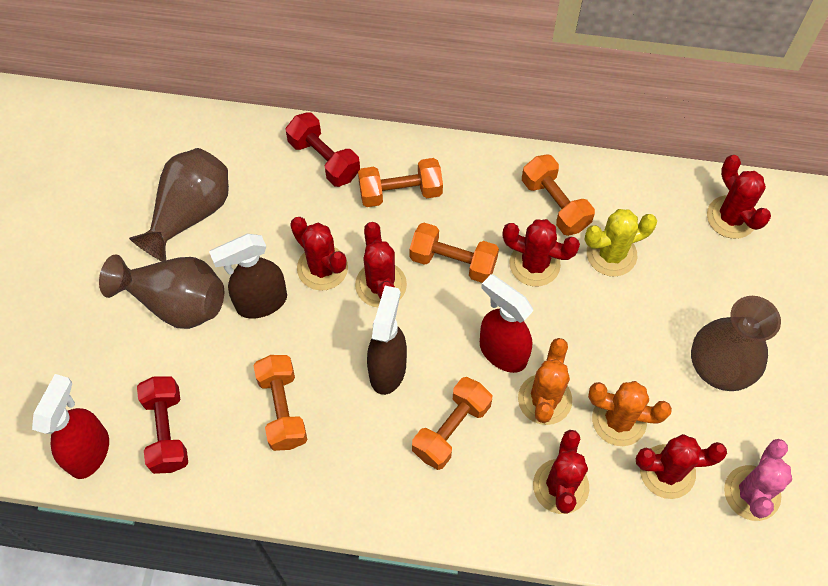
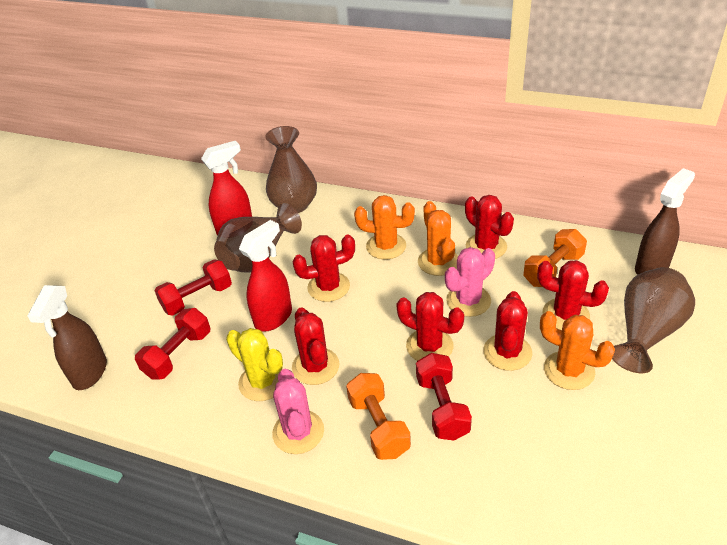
orange cactus: [518,338,572,425] [588,381,672,446] = 2 -> [354,195,415,259] [418,201,458,276] [540,311,615,390] = 3
orange dumbbell: [254,355,307,451] [358,158,443,207] [410,223,499,283] [412,377,492,470] [522,154,595,236] = 5 -> [346,373,411,460] [523,229,587,287] = 2
pink cactus: [724,439,792,521] = 1 -> [272,369,324,454] [445,247,495,317] = 2
red dumbbell: [137,376,188,474] [285,112,360,187] = 2 -> [135,308,210,380] [155,260,232,315] [416,353,472,441] = 3

